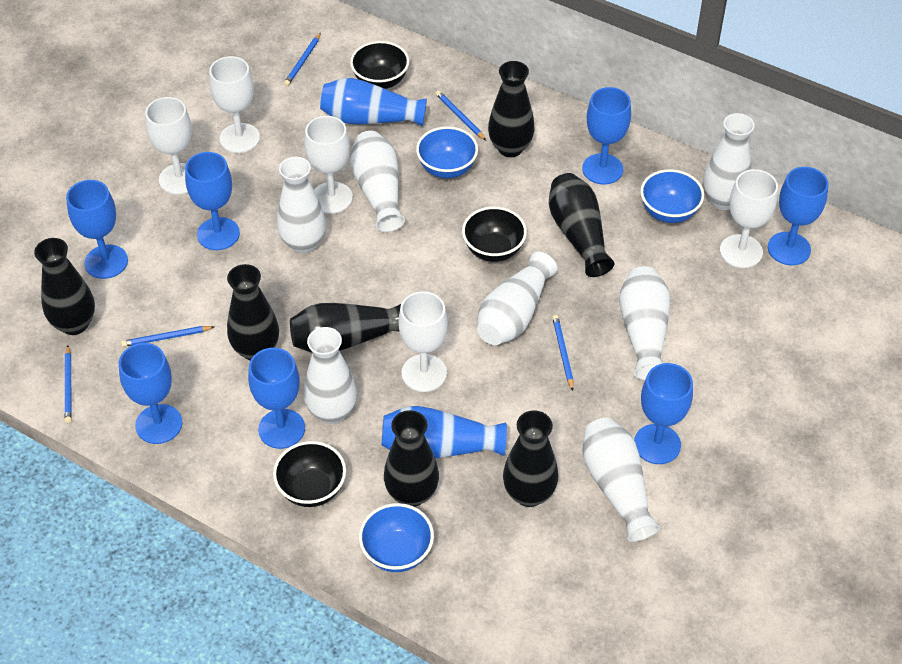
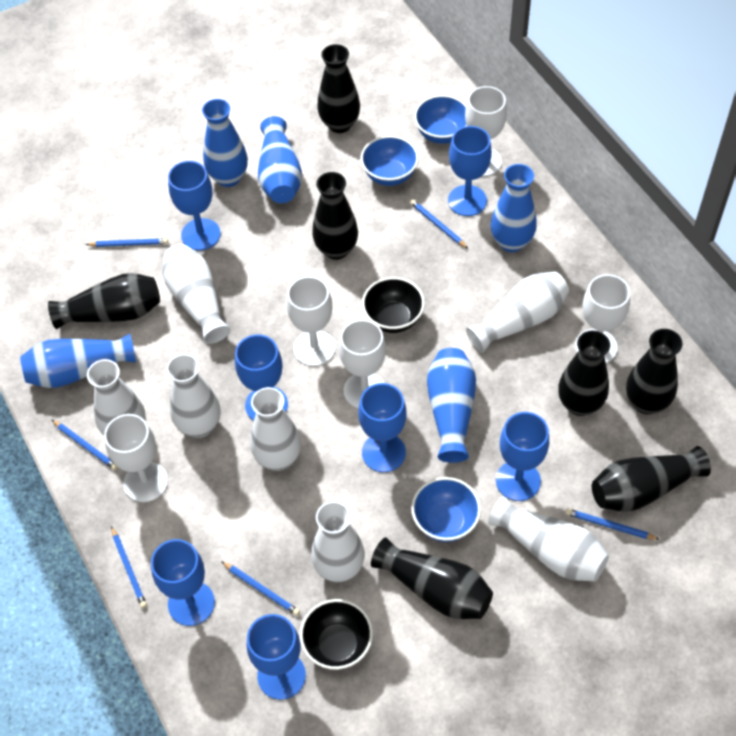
black bowl: [273,441,346,507] [350,41,409,89] [462,206,527,262] = 3 -> [300,599,373,670] [362,277,425,333] = 2
blue pencil: [65,346,72,423] [121,326,214,347] [284,33,321,86] [436,91,486,140] [552,315,574,391] = 5 -> [52,420,118,470] [86,238,168,247] [111,526,147,608] [221,561,300,616] [410,199,468,249] [565,508,660,540] = 6
blue vase: [320,78,427,127] [382,406,507,459] = 2 -> [20,334,136,388] [202,99,248,187] [258,116,302,203] [427,348,476,463] [490,164,537,252] = 5

